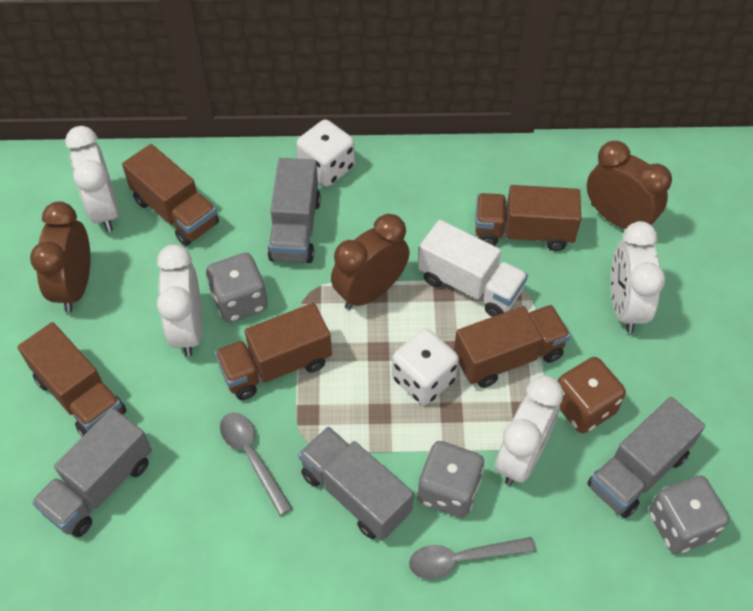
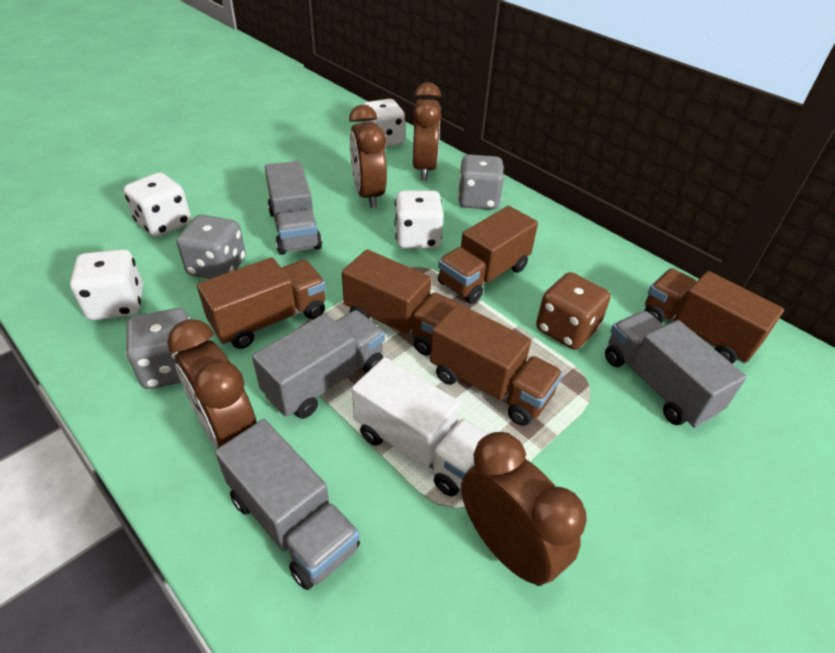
brown clock: [30,201,90,312] [331,214,410,310] [587,141,672,229] = 3 -> [167,319,257,448] [349,105,387,208] [413,82,441,180] [461,432,587,586] = 4
grey spoon: [220,413,292,516] [409,537,536,579] = 2 -> none = 0
white clock: [65,126,119,232] [157,244,202,357] [495,376,563,485] [611,221,665,333] = 4 -> none = 0
white dice: [296,119,355,187] [392,329,459,405] = 2 -> [70,249,143,320] [124,172,191,237] [362,99,405,147] [395,190,443,249] = 4

